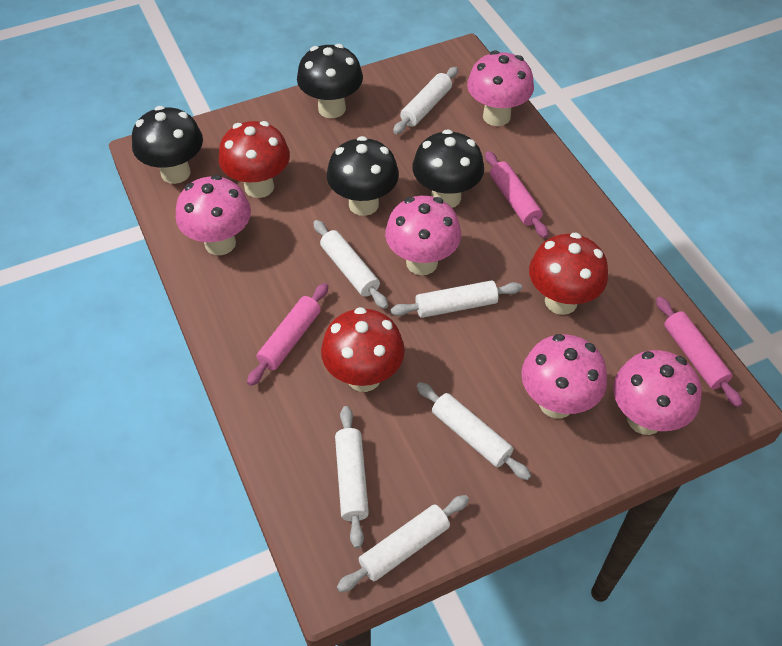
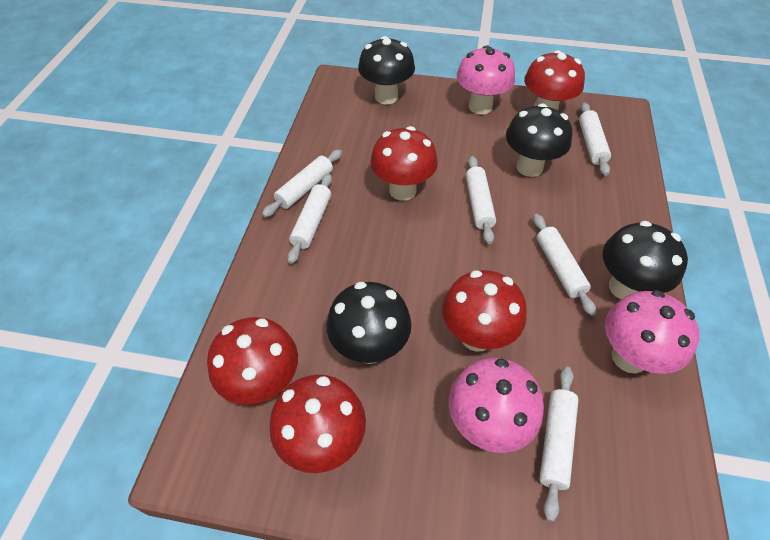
pink mushroom: [176,175,251,255] [385,196,461,275] [467,51,534,126] [521,334,607,418] [613,350,701,435] = 5 -> [449,358,544,453] [457,45,515,115] [605,290,699,374] = 3
pink rolling pin: [247,283,328,386] [485,151,548,238] [656,296,743,407] = 3 -> none = 0
red mushroom: [219,121,290,198] [321,307,405,392] [529,233,608,315] = 3 -> [207,317,298,405] [270,375,366,473] [370,126,438,201] [442,270,527,352] [524,50,585,110] = 5

